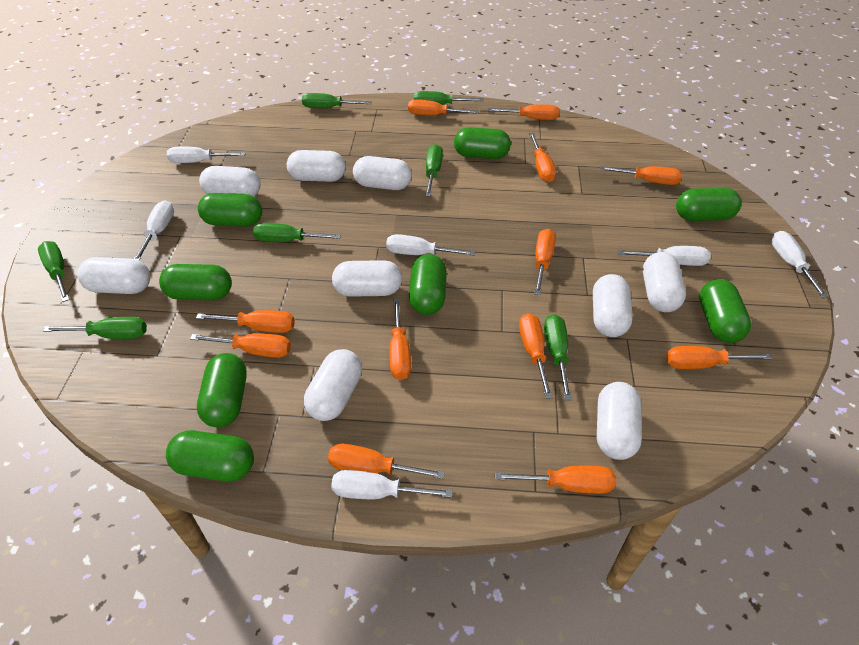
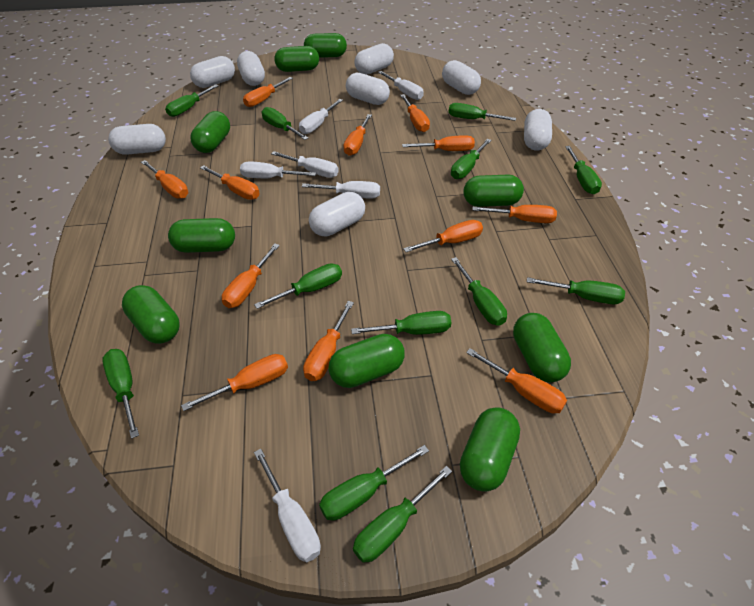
green capsule: [159,264,232,300] [166,430,254,481] [197,353,247,427] [198,193,262,227] [409,254,447,315] [454,127,511,159] [676,188,741,221] [699,279,751,343] = 8 -> [122,285,180,344] [168,218,235,253] [190,111,230,153] [274,46,319,72] [304,33,347,58] [328,334,405,388] [460,407,520,492] [463,175,524,207] [513,313,571,383] = 9
green screwdriver: [38,241,69,302] [43,317,147,339] [253,223,341,242] [302,93,372,108] [414,91,483,105] [425,144,443,196] [544,314,572,400] = 7 -> [102,349,139,439] [165,84,218,117] [254,263,342,309] [262,107,308,140] [319,445,429,521] [351,311,451,335] [353,466,452,563] [448,103,516,121] [451,139,492,179] [451,257,507,326] [527,277,625,304] [565,146,602,194] = 12
white capsule: [77,257,150,294] [199,166,261,197] [287,150,346,182] [304,349,362,421] [332,260,402,297] [353,156,412,190] [593,274,633,337] [597,382,642,460] [643,252,686,312] = 9 -> [108,124,166,155] [190,56,235,88] [237,51,265,86] [309,192,365,236] [346,73,390,105] [354,43,394,74] [442,60,481,95] [524,109,552,151] = 8

